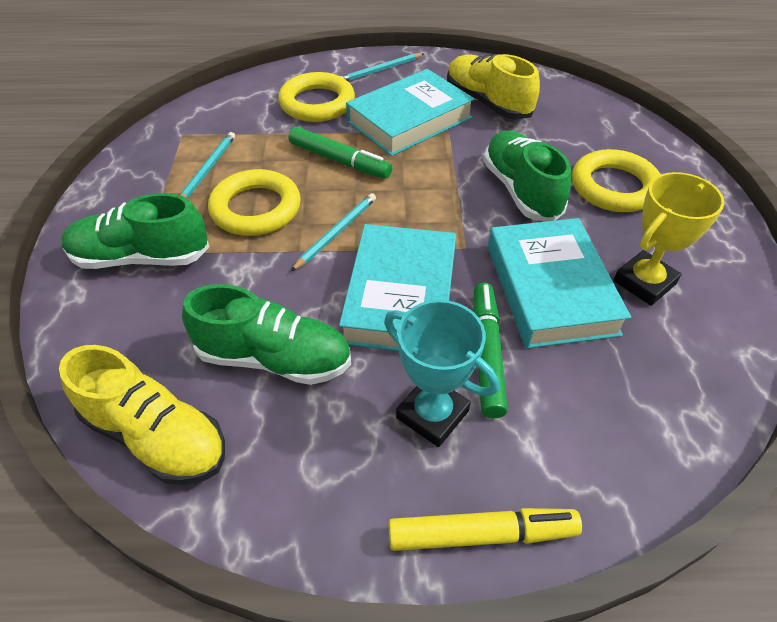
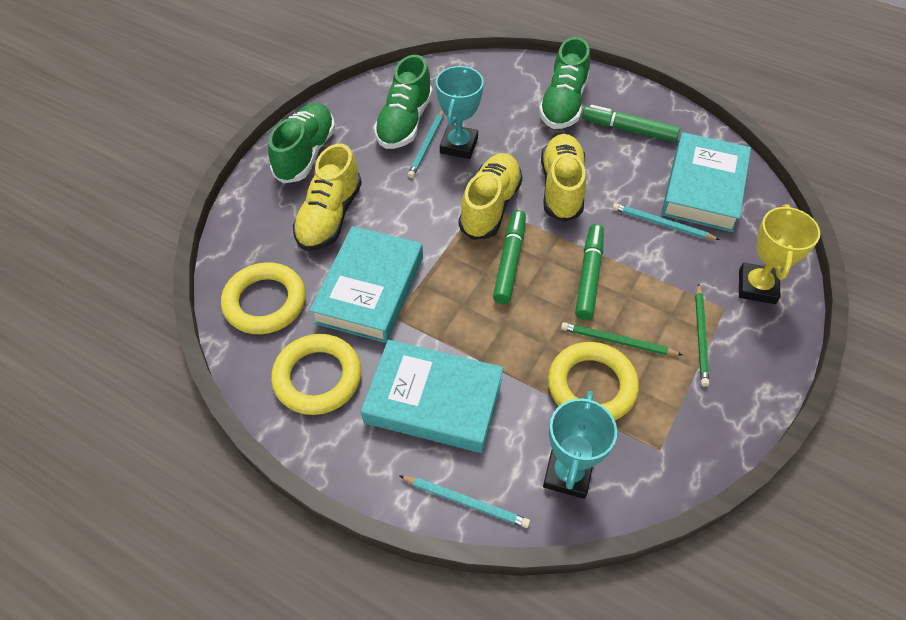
green marker: [289,127,393,179] [473,282,508,418] = 2 -> [493,210,526,304] [575,224,604,320] [582,105,680,142] = 3
green pencil: none = 0 -> [561,322,682,356] [695,283,709,386] = 2
turquoise trophy: [384,300,499,447] = 1 -> [436,66,484,159] [543,391,617,499] = 2
yellow marker: [388,508,582,551] = 1 -> none = 0
yellow shoe: [59,345,225,485] [447,54,540,120] = 2 -> [293,144,362,251] [458,153,523,240] [541,134,586,222] = 3

